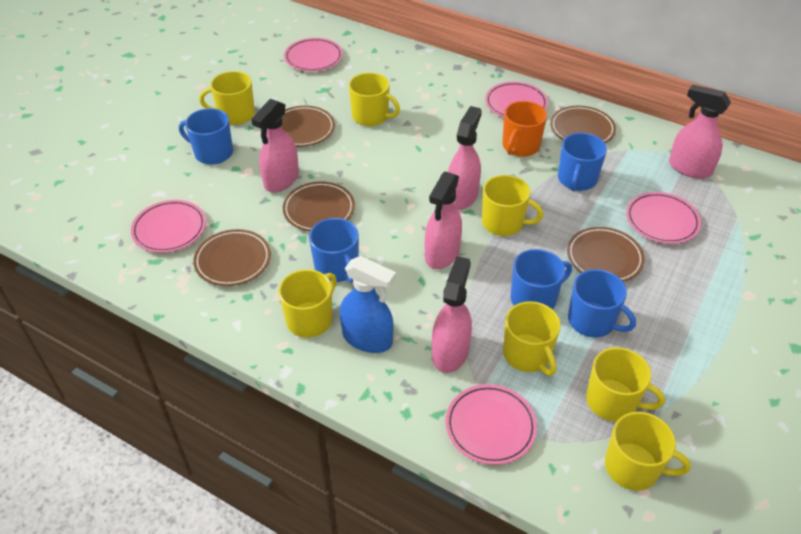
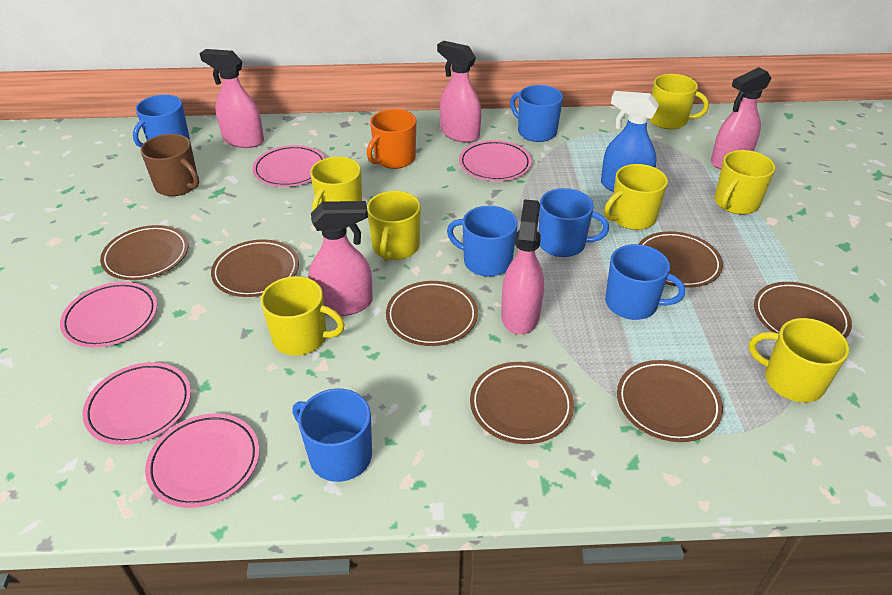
blue mug: [179,108,233,165] [309,218,359,283] [511,249,572,309] [558,133,607,191] [568,269,636,338] = 5 -> [133,95,190,148] [292,389,372,482] [447,206,518,277] [510,85,563,142] [539,188,609,257] [605,244,685,320] = 6
brown mug: none = 0 -> [141,134,199,196] = 1
brown plate: [193,229,271,286] [281,106,335,147] [283,181,355,232] [550,106,616,143] [567,227,645,282] = 5 -> [100,225,188,280] [211,239,299,297] [386,281,478,346] [470,362,574,444] [617,360,723,442] [639,231,723,288] [754,282,852,339] = 7

